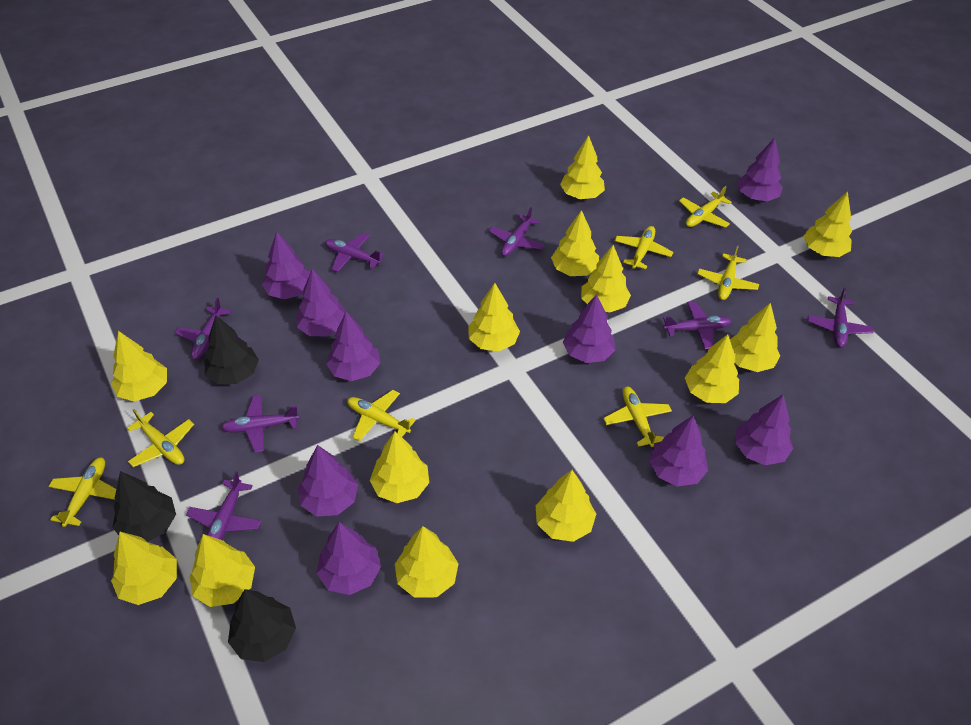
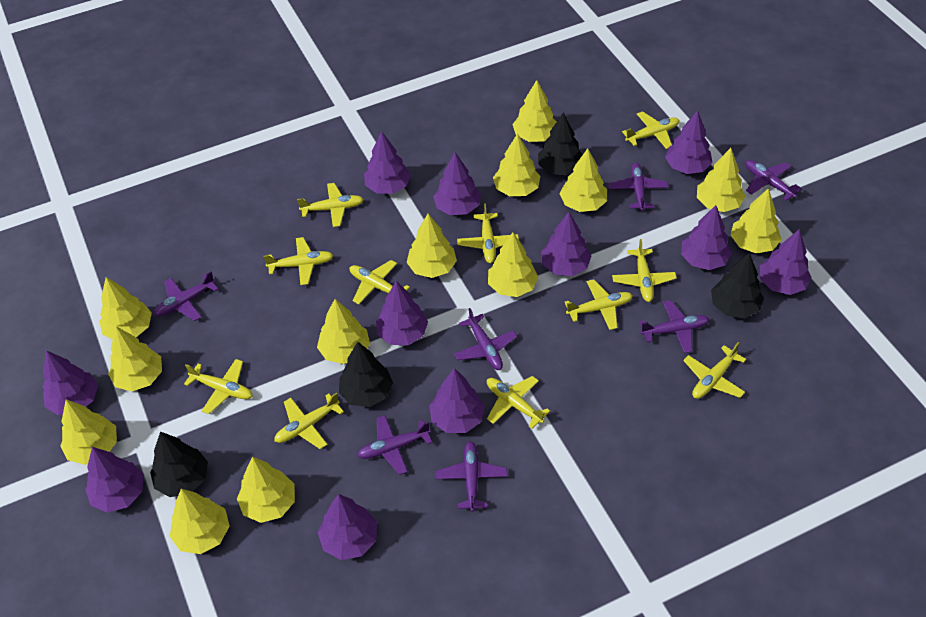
black tree: [112,471,176,542] [205,315,259,384] [228,589,296,662] = 3 -> [150,432,208,497] [339,342,393,407] [538,112,582,176] [711,252,764,318] = 4
purple tree: [262,231,311,299] [296,269,346,336] [298,445,358,517] [316,522,381,595] [326,312,380,381] [563,294,615,363] [649,415,708,487] [735,395,793,465] [737,138,783,201] = 9 -> [43,350,98,415] [85,447,144,513] [318,494,377,560] [364,131,411,194] [376,281,428,345] [429,368,485,433] [433,152,481,215] [541,212,591,276] [665,110,712,174] [681,205,732,270] [760,229,812,295] = 11
yellow plane: [48,457,116,527] [127,409,194,467] [347,390,416,442] [603,387,672,447] [614,226,673,269] [679,186,731,228] [697,246,759,300] = 7 -> [184,359,253,414] [263,237,334,285] [274,393,344,449] [297,183,364,227] [350,260,410,304] [457,203,519,263] [487,376,550,429] [565,279,633,330] [612,239,677,302] [622,111,679,149] [683,342,746,399] = 11

